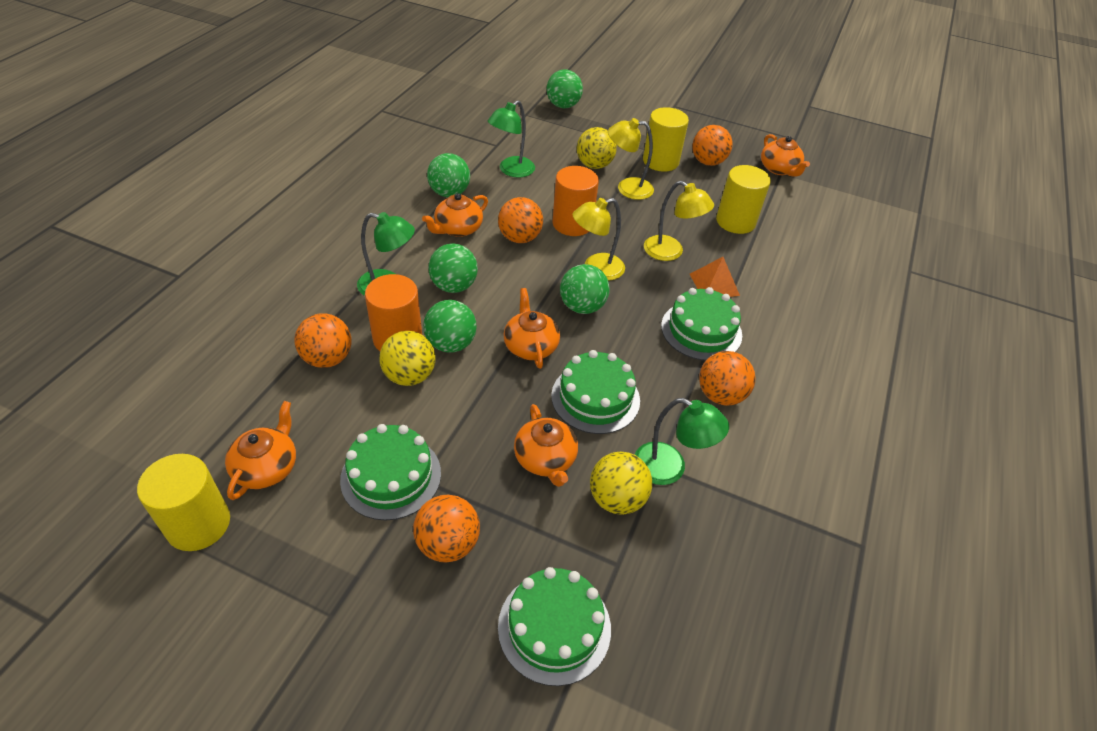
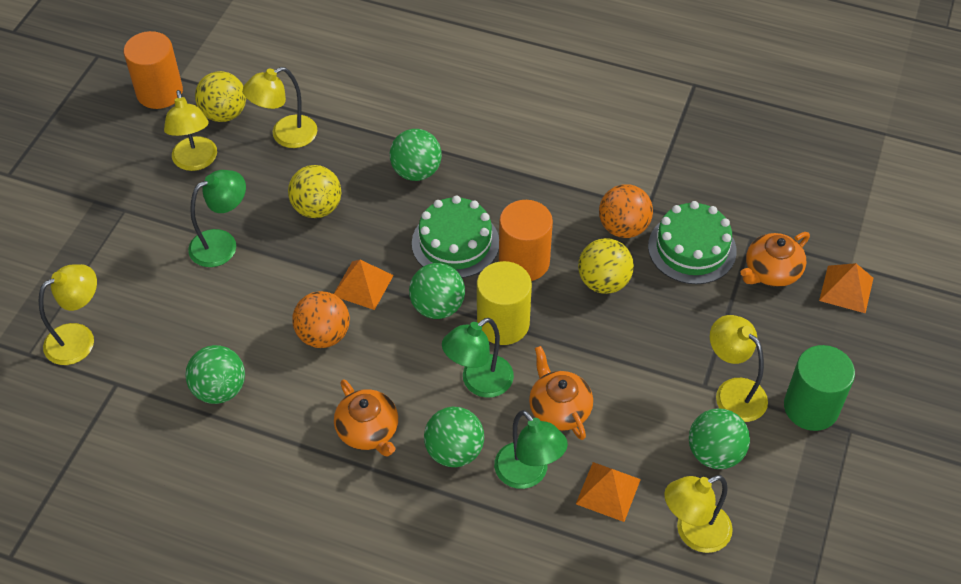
green cake: [340,424,441,521] [498,567,611,686] [551,350,640,434] [661,287,742,361] = 4 -> [412,196,499,278] [648,201,737,284] = 2
green cylinder: none = 0 -> [784,345,855,431] = 1
orange ball: [294,313,352,368] [413,495,480,563] [498,197,543,243] [692,125,733,166] [699,351,755,406] = 5 -> [292,291,350,348] [599,184,653,238] = 2
orange pyramid: [690,257,740,297] = 1 -> [334,260,394,310] [576,462,641,522] [819,263,873,314] = 3
orange teapot: [225,401,296,500] [422,193,488,237] [504,288,560,369] [514,404,578,487] [761,134,810,177] = 5 -> [334,379,398,457] [529,346,593,440] [740,232,810,287] = 3
yellow cylinder: [137,454,230,551] [643,107,689,172] [716,165,771,234] = 3 -> [477,261,532,345] = 1
yellow lamp: [573,198,625,281] [608,118,654,200] [644,181,714,261] = 3 -> [39,264,97,365] [164,90,217,171] [243,67,317,148] [664,475,733,553] [710,315,768,422] = 5

